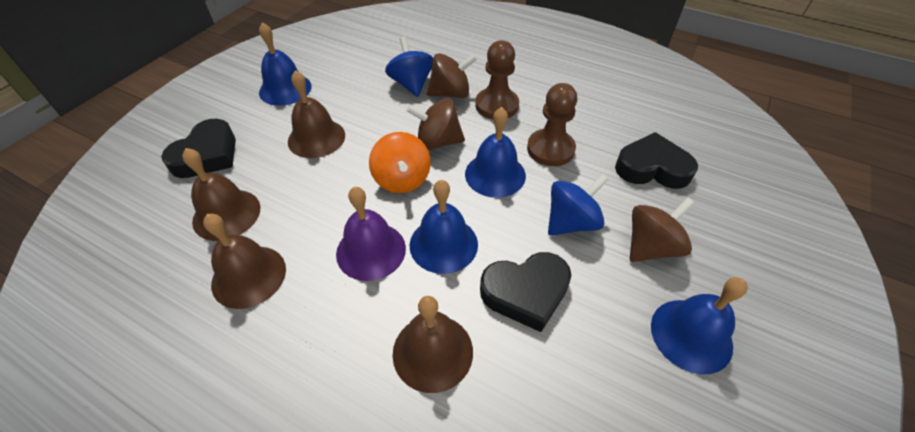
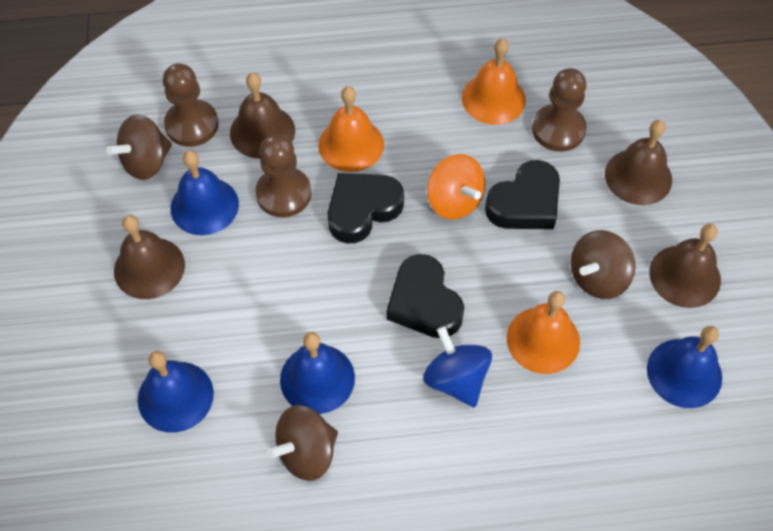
blue spinning top: [385,36,433,97] [548,174,609,236] = 2 -> [423,326,492,407] = 1
brown pawn: [475,40,519,119] [527,83,577,166] = 2 -> [163,63,219,147] [255,135,311,217] [532,68,587,152] = 3
orange bell: none = 0 -> [318,86,384,172] [462,38,526,125] [507,291,580,374] = 3
purple bell: [336,187,406,281] = 1 -> none = 0

